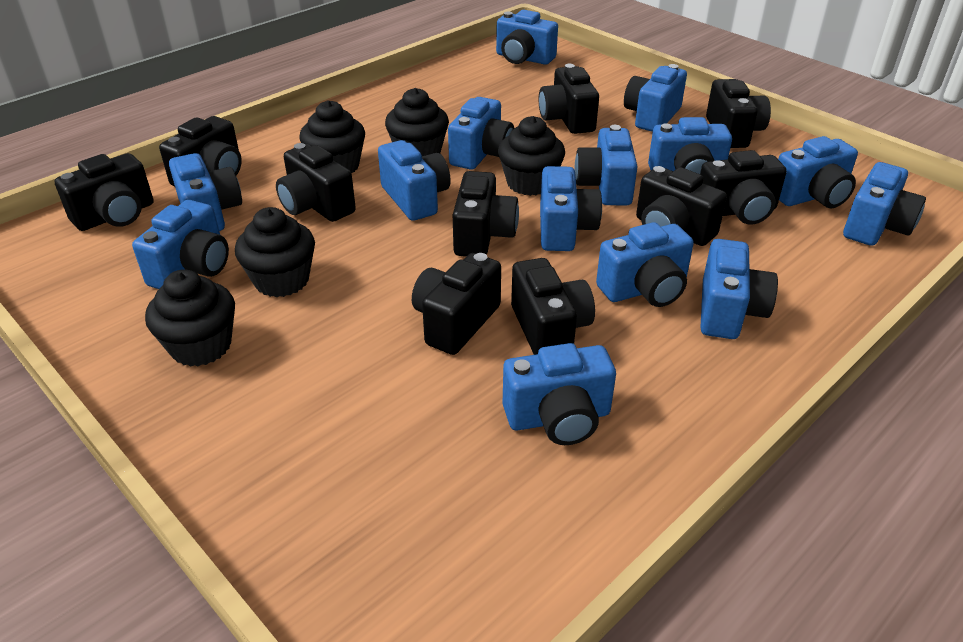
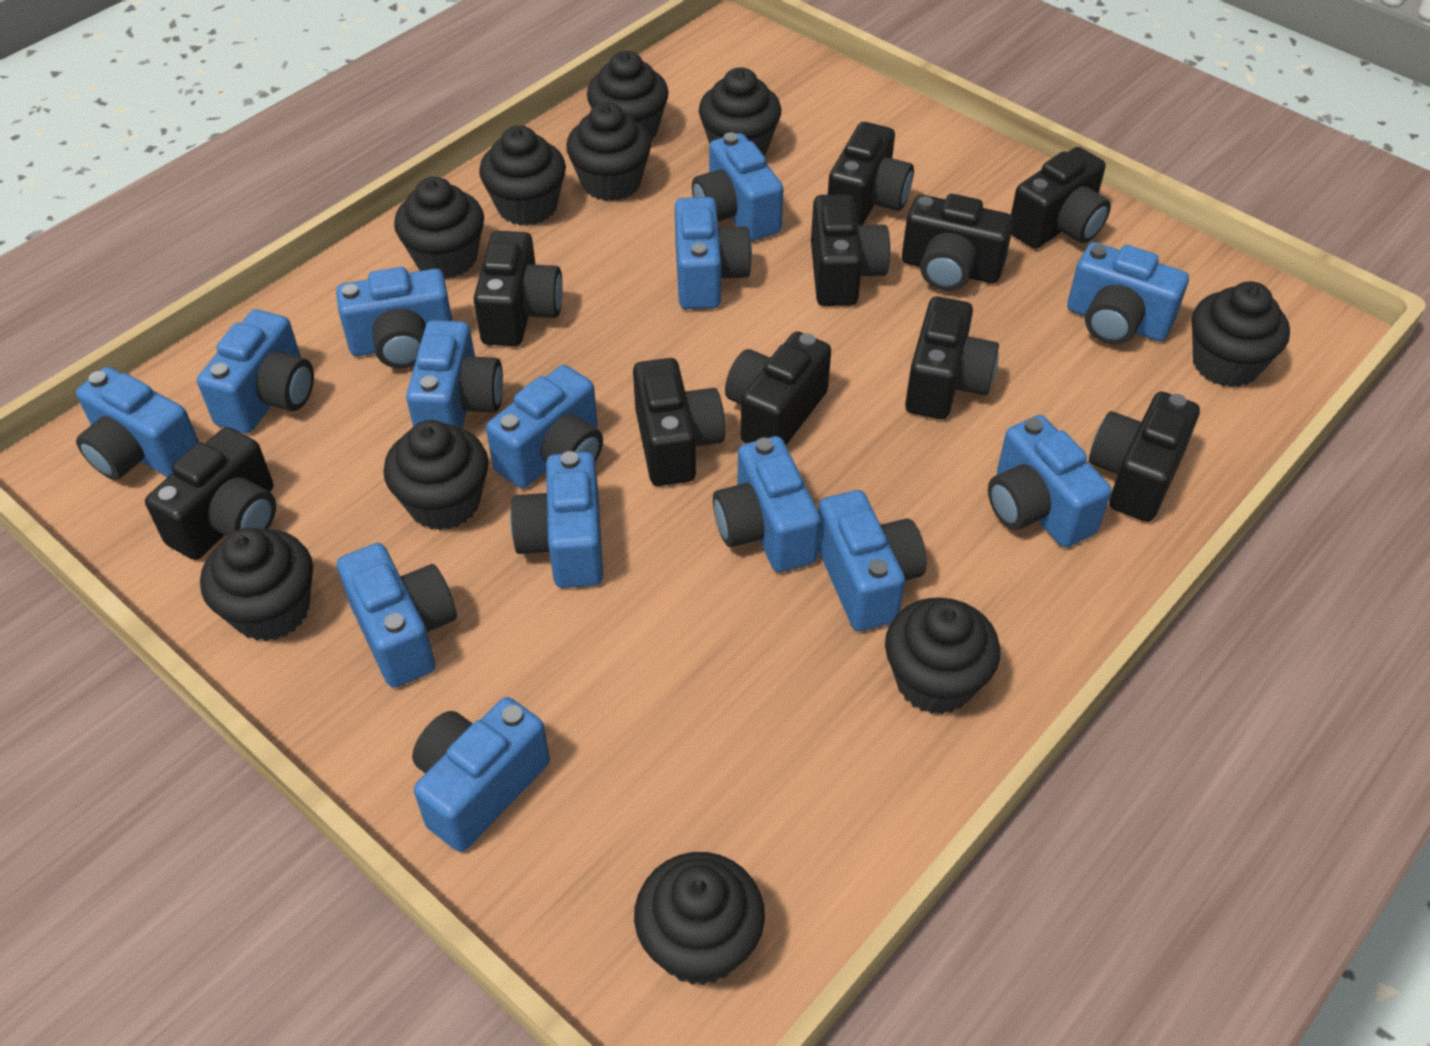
black cupcake: [145,269,235,367] [235,207,315,297] [300,100,365,174] [385,88,449,156] [498,116,565,196] = 5 -> [200,528,313,641] [383,420,488,530] [394,177,484,279] [479,125,566,226] [566,102,651,201] [587,51,669,141] [634,852,765,985] [699,67,781,155] [885,597,1000,714] [1191,281,1290,387] = 10

